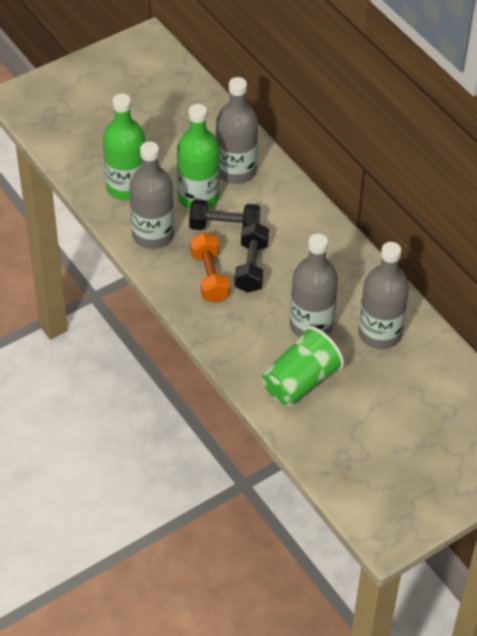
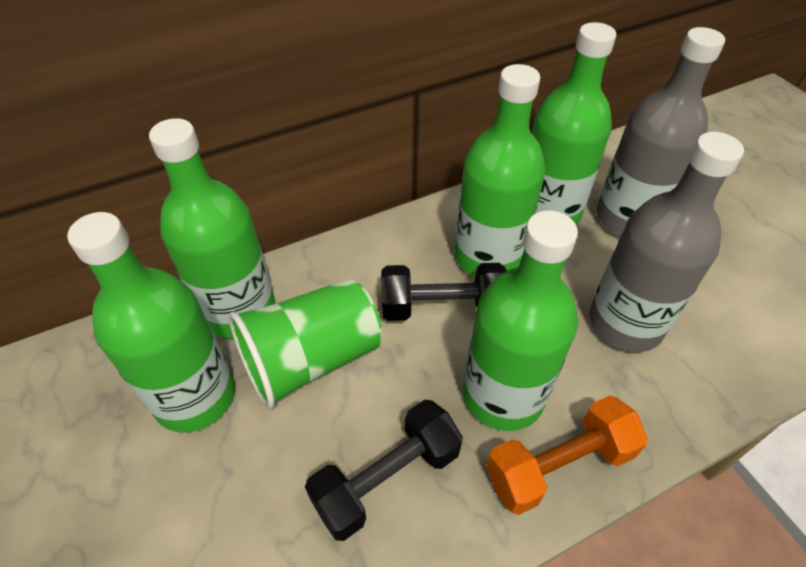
green bottle: [103,94,145,201] [177,104,219,209] = 2 -> [67,212,235,433] [149,118,275,338] [455,64,545,277] [463,210,578,431] [532,22,616,226] = 5
grey bottle: [129,142,174,249] [216,77,258,184] [290,234,338,337] [358,242,409,349] = 4 -> [589,132,744,352] [596,27,725,236] = 2

